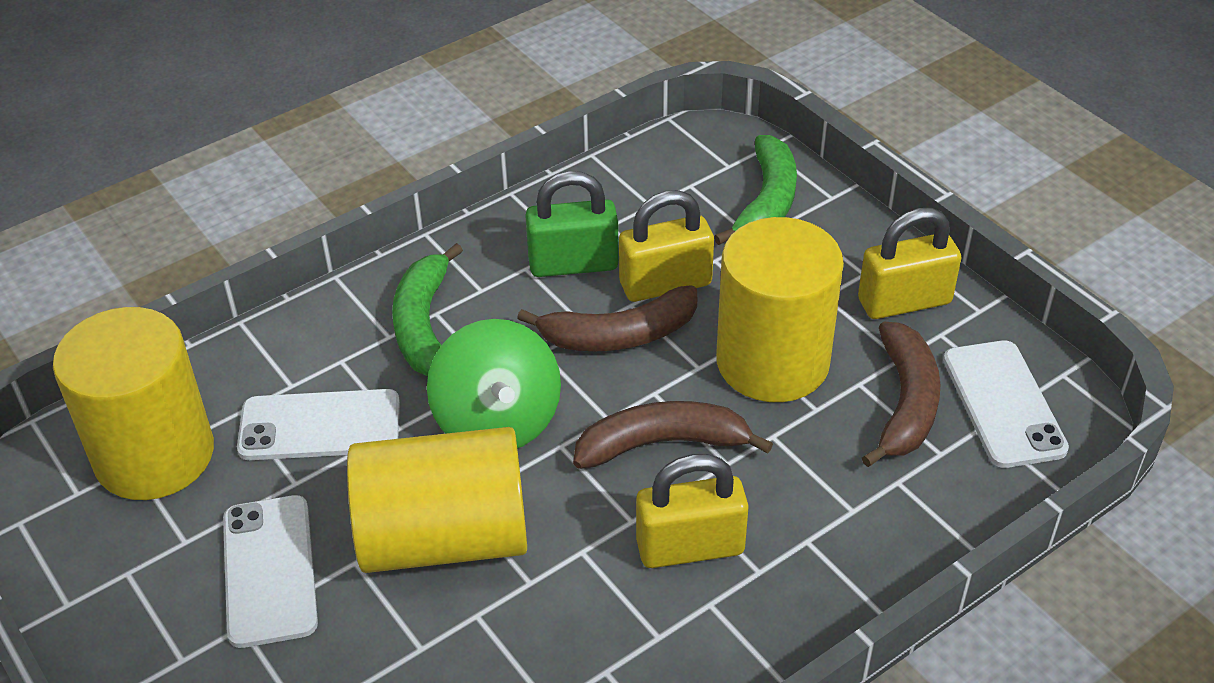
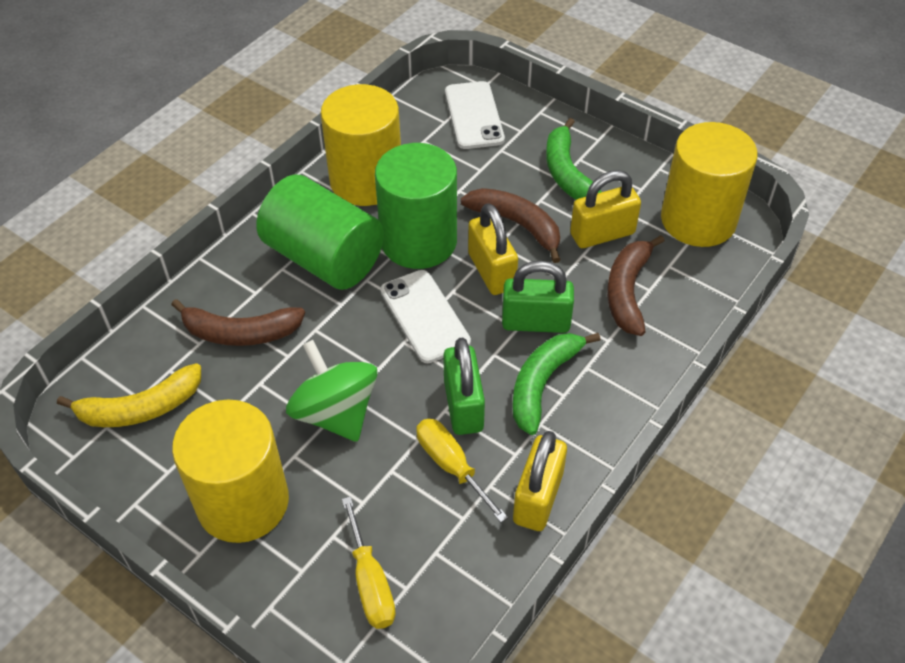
green cylinder: none = 0 -> [256,175,384,290] [375,143,457,269] = 2
green padlock: [525,171,619,277] = 1 -> [443,337,485,435] [502,260,574,333] = 2
white phone: [223,495,318,648] [237,389,400,460] [943,340,1069,468] = 3 -> [380,270,471,363] [445,81,505,149] = 2
yellow banana: none = 0 -> [57,363,201,427] = 1
yellow screwdriver: none = 0 -> [342,496,396,629] [416,419,508,523] = 2

